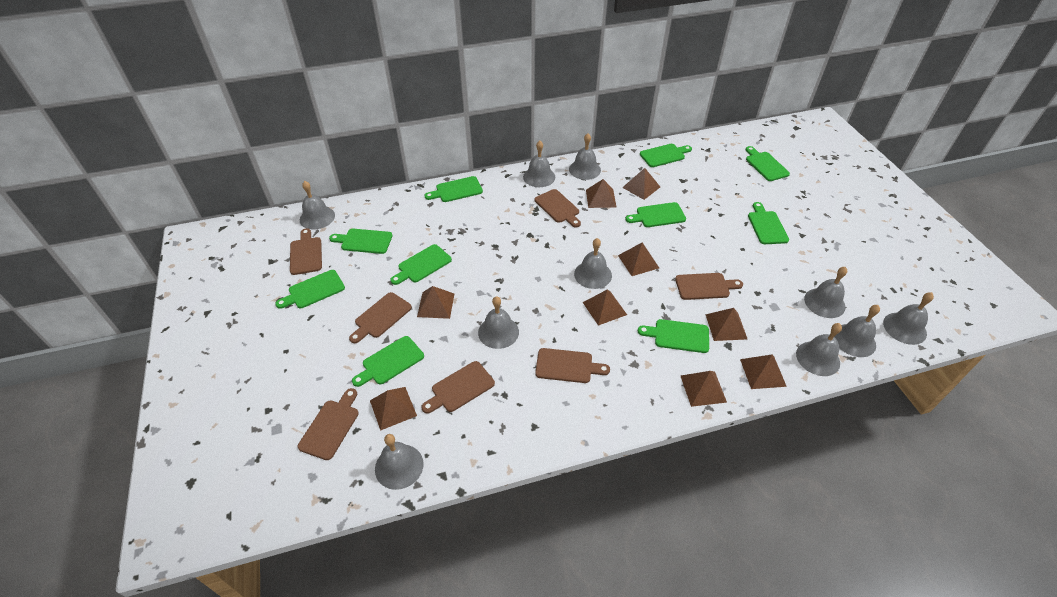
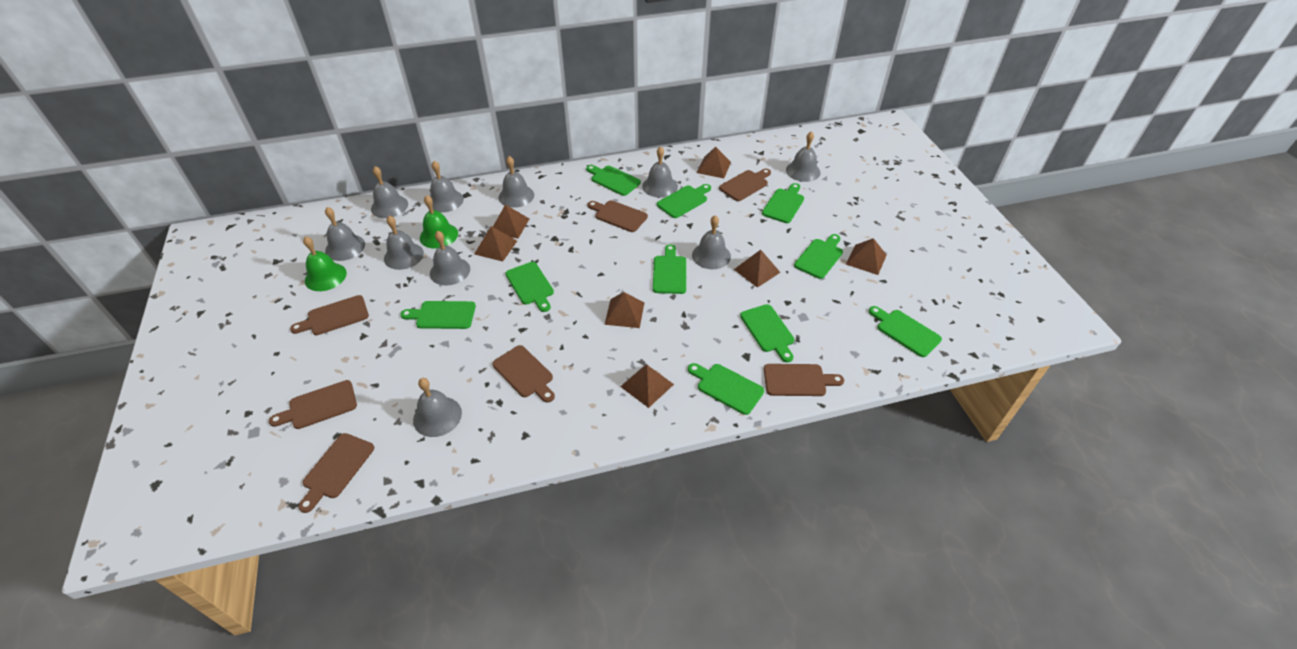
brown pyramid: [370,387,417,430] [417,286,454,319] [583,289,627,326] [586,179,616,208] [618,242,659,276] [622,168,660,200] [681,371,727,407] [705,308,747,341] [740,354,787,389] = 9 -> [474,226,517,262] [493,205,529,238] [605,292,645,328] [620,364,674,408] [697,147,731,178] [734,250,781,288] [846,238,887,275] = 7
green bell: none = 0 -> [303,236,347,291] [420,195,458,249] = 2

